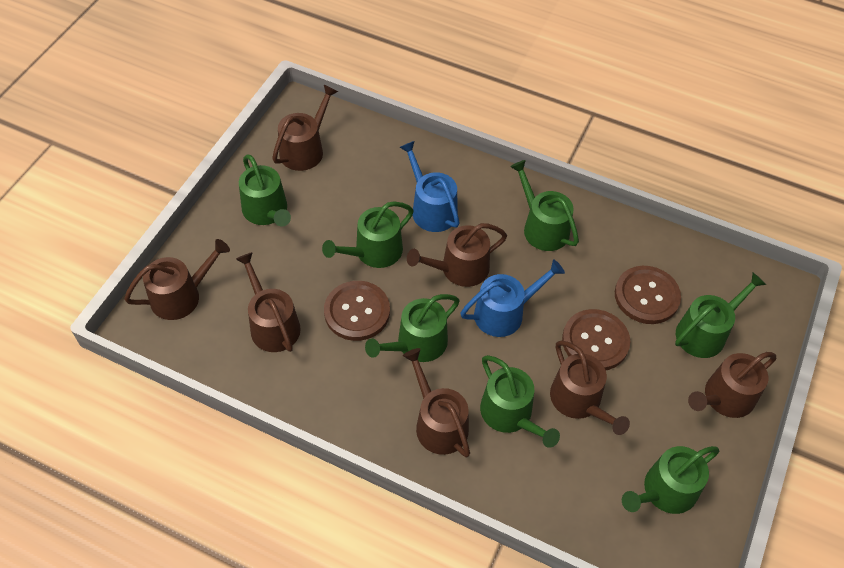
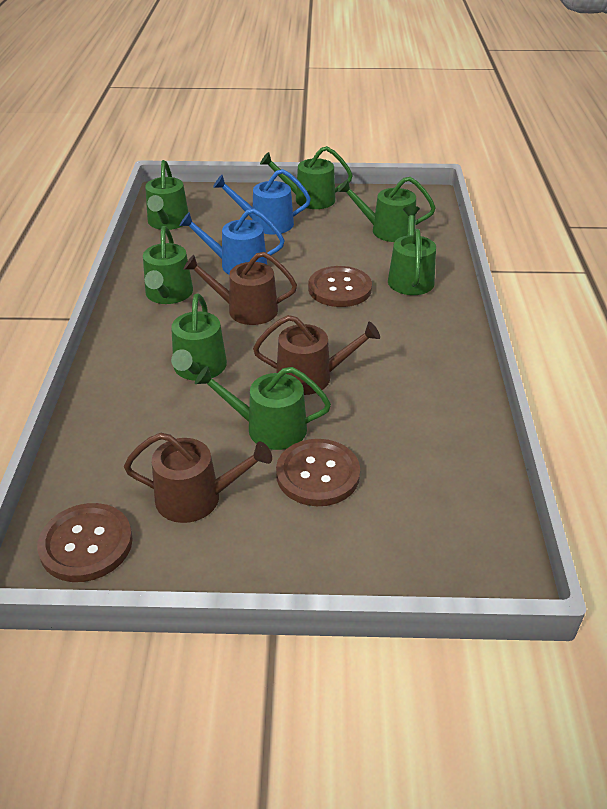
brown watering can: [124,239,230,320] [236,252,301,352] [272,85,338,171] [403,348,470,457] [407,223,507,287] [550,341,630,435] [688,352,776,418] = 7 -> [124,433,272,523] [183,252,297,325] [253,315,380,395] = 3

